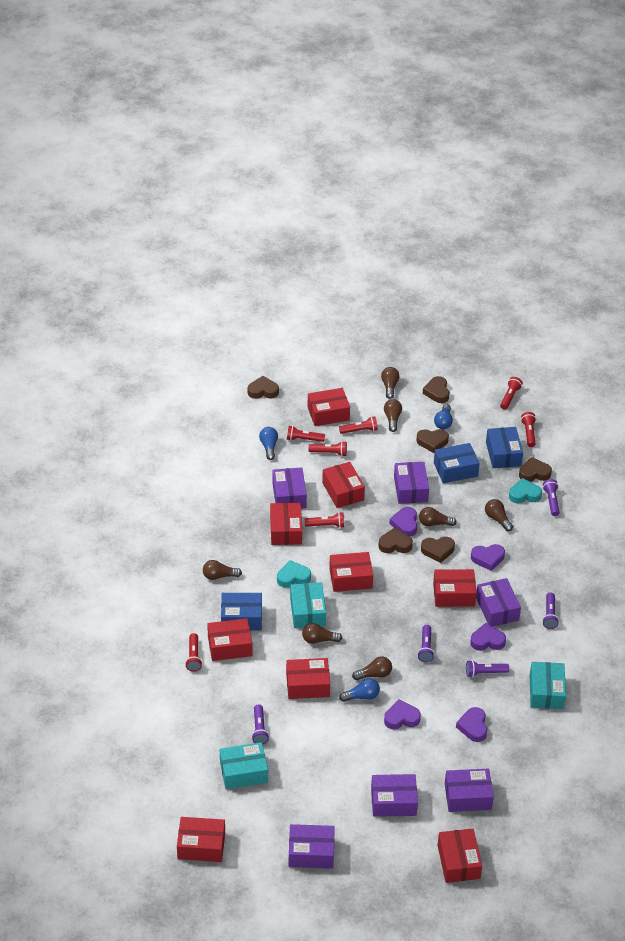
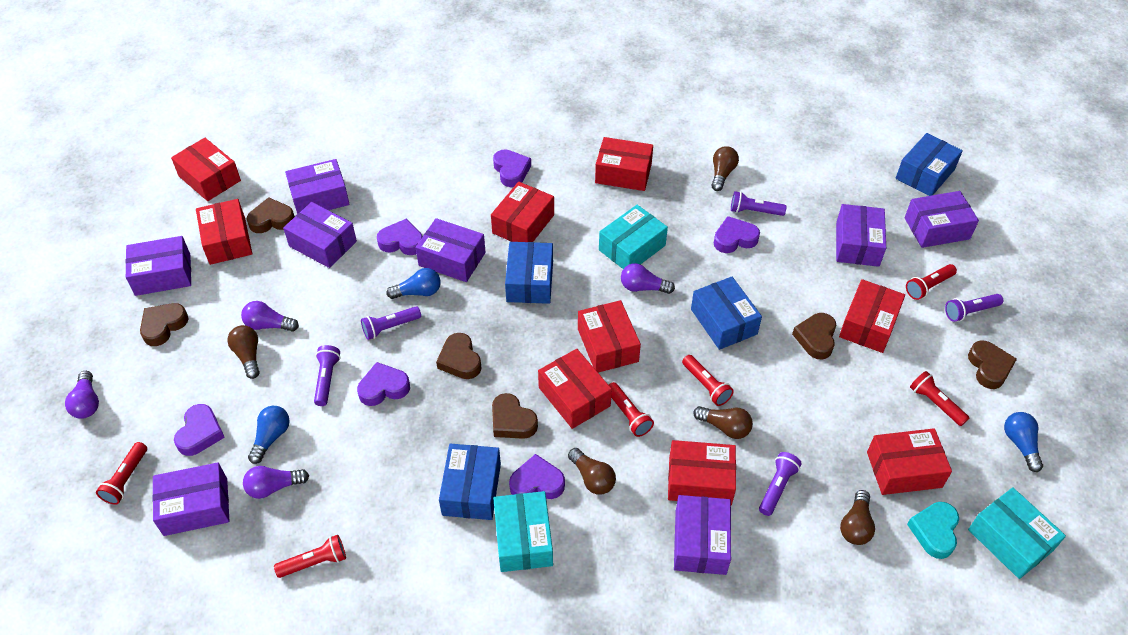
blue box: [221,593,262,630] [434,443,480,483] [486,427,523,468] = 3 -> [439,444,501,520] [505,242,553,304] [691,276,762,350] [896,133,963,196] = 4
brown light bulb: [203,560,242,580] [302,623,342,644] [352,657,392,680] [381,367,399,399] [384,399,402,432] [419,507,457,526] [485,499,513,531] = 7 -> [227,325,260,379] [568,448,616,495] [693,406,753,439] [711,146,739,191] [840,490,875,545] = 5
purple box: [272,467,307,508] [288,824,335,869] [371,774,418,817] [394,462,429,504] [445,769,494,812] [476,578,521,626] = 6 -> [126,236,191,296] [152,462,229,536] [283,202,357,268] [285,159,349,214] [416,218,486,282] [674,495,731,575] [836,204,886,267] [904,191,979,248] = 8
purple heart: [384,699,421,729] [389,507,417,537] [456,707,487,742] [470,623,506,651] [471,544,505,571] = 5 -> [174,404,225,456] [357,362,410,406] [377,218,423,255] [493,150,531,187] [509,454,565,499] [714,216,760,253] = 6
purple light bulb: none = 0 -> [65,371,99,419] [241,301,299,332] [243,466,309,499] [621,263,675,294] = 4
red flashlight: [185,633,202,671] [287,426,325,442] [305,512,344,528] [308,441,347,456] [339,416,378,434] [500,377,523,409] [521,412,536,447] = 7 -> [96,442,147,505] [274,535,346,578] [609,382,654,437] [682,355,734,406] [906,264,957,300] [910,371,969,426] = 6
turquoise heart: [277,560,311,588] [509,478,542,503] = 2 -> [907,502,959,559] = 1

